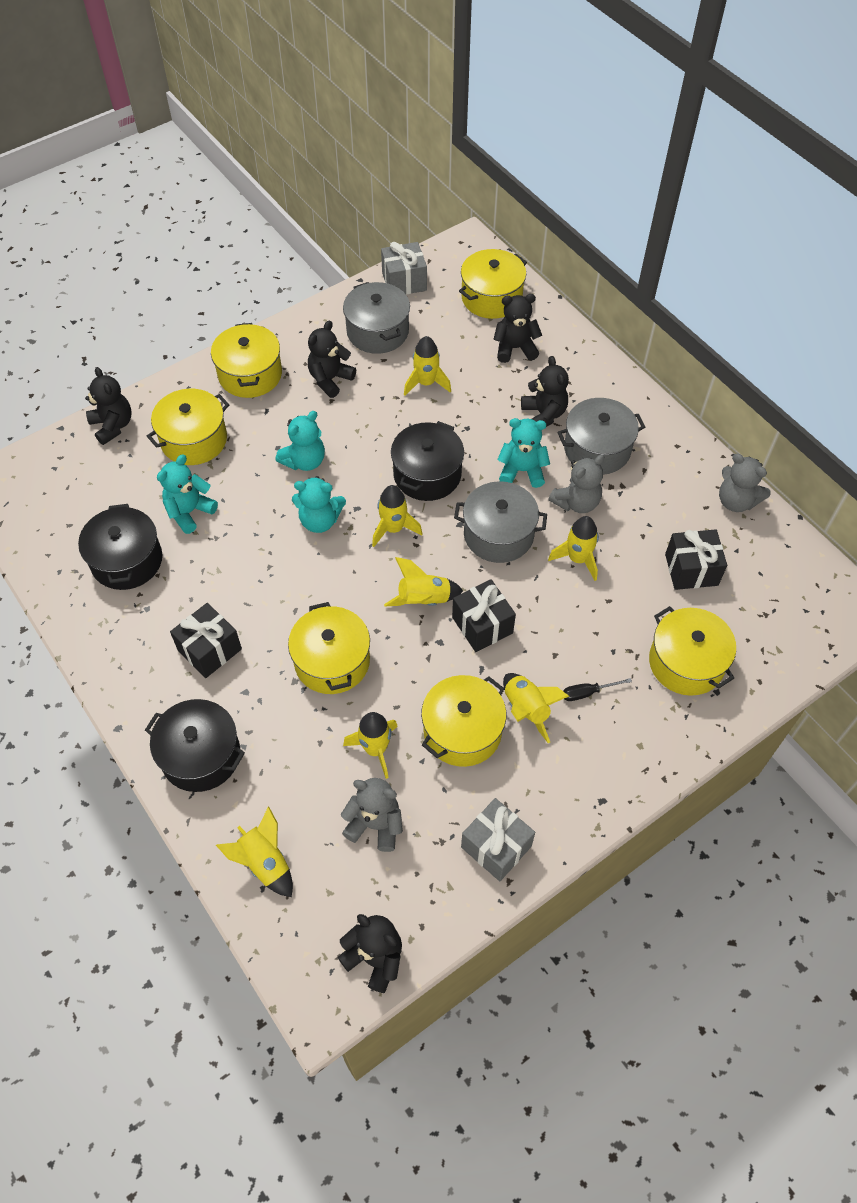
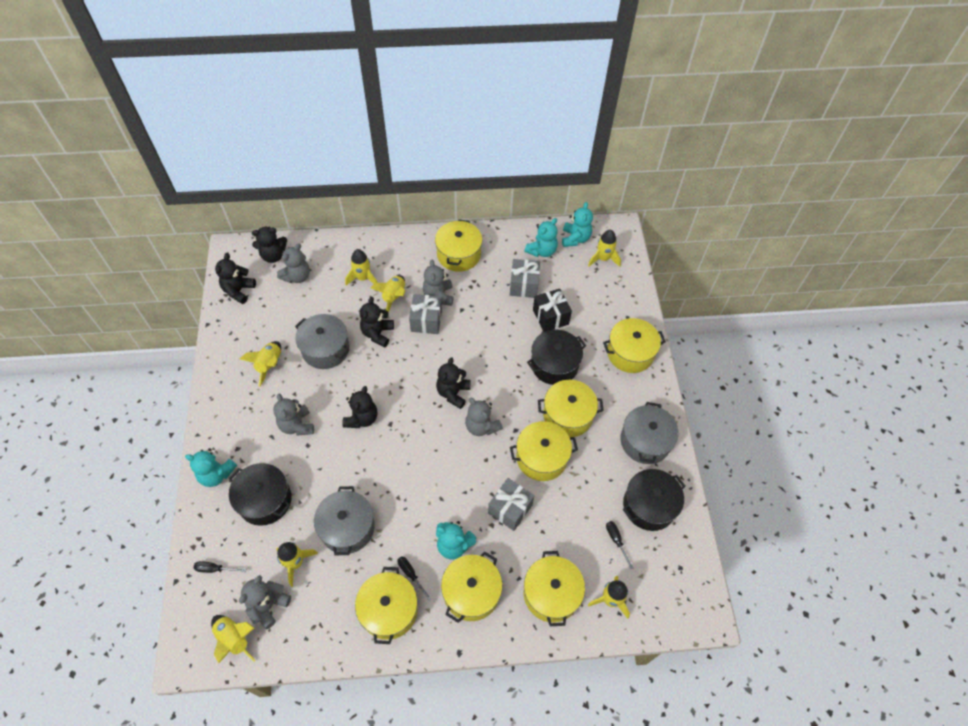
black gift: [170,603,242,678] [452,579,516,652] [665,529,727,590] = 3 -> [533,289,572,332] = 1
black screwdriver: [563,678,632,701] = 1 -> [194,561,246,573] [398,556,431,600] [606,521,633,569] = 3
grey gift: [381,242,427,294] [461,798,535,881] = 2 -> [409,294,442,334] [488,478,534,531] [510,259,540,298] = 3
grey teddy bear: [341,778,403,852] [549,455,605,513] [719,454,771,512] = 3 -> [239,575,291,629] [273,393,314,436] [277,243,310,283] [423,260,454,306] [465,397,503,436] = 5
yellow pot: [147,389,230,465] [211,323,282,398] [288,602,370,694] [421,675,506,767] [459,249,527,319] [649,606,736,696] = 6 -> [355,567,418,644] [435,219,482,272] [441,552,502,623] [510,421,578,481] [524,551,585,626] [538,380,604,437] [603,318,666,373] = 7

